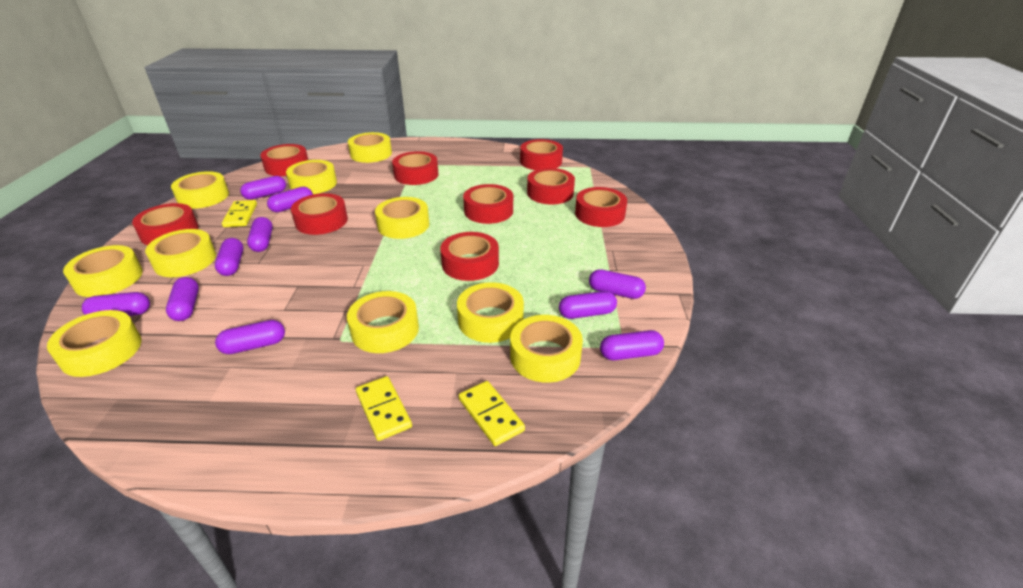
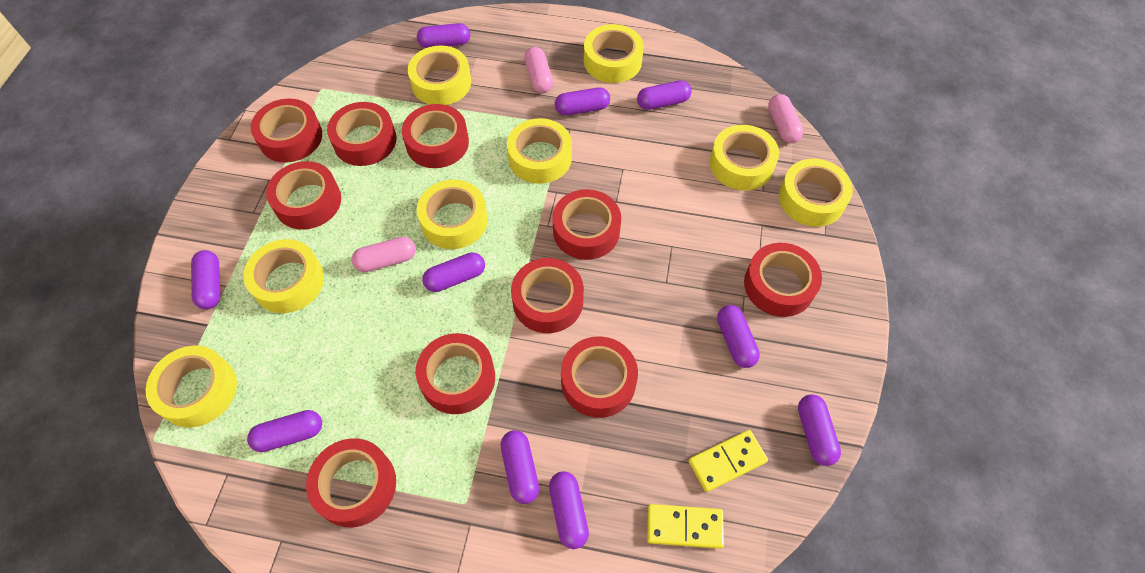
pink capsule: none = 0 -> [351,237,416,272] [524,47,553,93] [768,94,803,143] = 3
red tape: [132,203,199,245] [260,144,308,176] [291,193,348,235] [392,151,439,185] [440,232,499,281] [463,184,513,224] [520,139,563,170] [527,168,575,204] [575,187,627,227] = 9 -> [251,99,322,162] [266,161,341,230] [306,438,396,527] [327,102,397,166] [402,104,469,168] [416,333,495,414] [511,258,584,333] [552,189,621,260] [561,336,638,418] [744,243,822,317] = 10
yellow domino: [222,200,257,227] [356,376,412,441] [459,381,525,446] = 3 -> [647,504,724,549] [689,430,768,492] = 2
yellow tape: [47,310,142,377] [63,245,143,297] [145,229,216,277] [171,171,229,209] [286,160,337,194] [347,291,419,353] [348,132,392,163] [375,197,429,239] [457,282,524,343] [510,315,583,383] = 10 -> [146,346,237,427] [243,239,324,313] [408,46,471,105] [417,180,488,249] [507,118,572,184] [584,24,644,83] [710,125,779,190] [779,159,853,227] = 8

